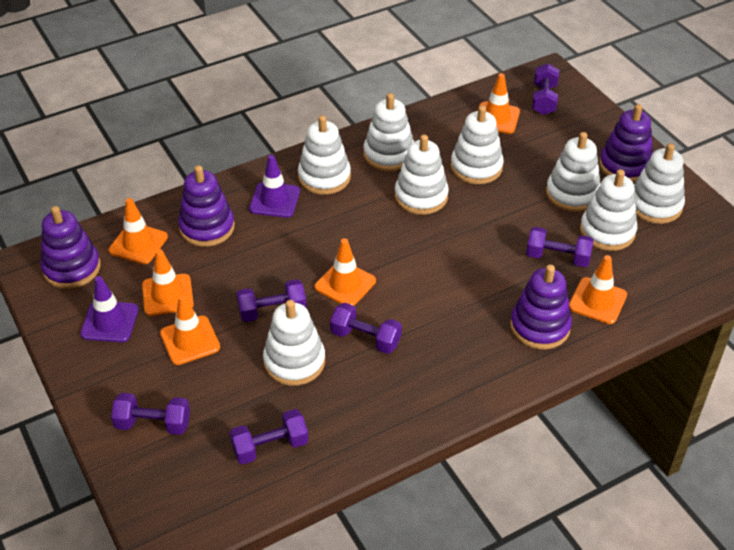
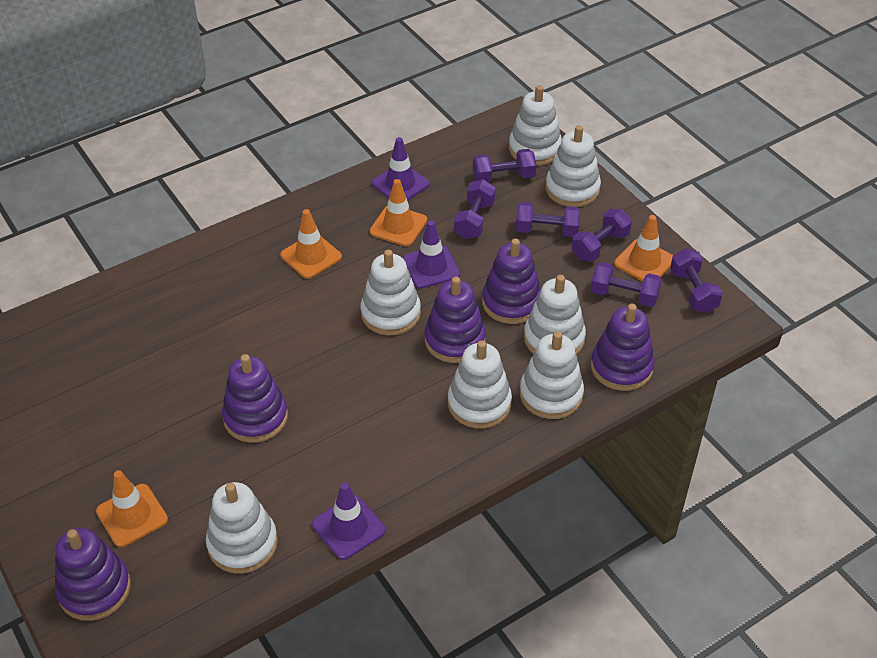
orange traffic cone: [109,198,168,264] [142,249,194,316] [160,295,220,365] [315,238,376,306] [479,73,520,134] [569,255,627,324] = 6 -> [96,470,168,547] [280,209,342,279] [370,179,427,246] [614,215,673,281] = 4
purple stacking toy: [40,206,101,289] [178,165,235,247] [510,265,572,349] [599,104,653,183] = 4 -> [55,528,131,621] [222,354,288,443] [424,276,486,363] [482,238,541,324] [591,304,655,391] = 5
purple traffic cone: [80,276,139,342] [249,155,300,218] = 2 -> [312,482,386,560] [371,137,430,201] [403,220,460,289] = 3
white stacking toy: [263,300,325,386] [298,115,351,195] [363,93,414,171] [395,135,449,215] [451,105,504,184] [546,132,601,212] [580,169,637,251] [634,143,685,224] = 8 -> [206,482,278,574] [361,250,421,335] [448,340,512,428] [509,85,562,166] [520,331,584,419] [524,275,586,355] [545,125,601,207] = 7

